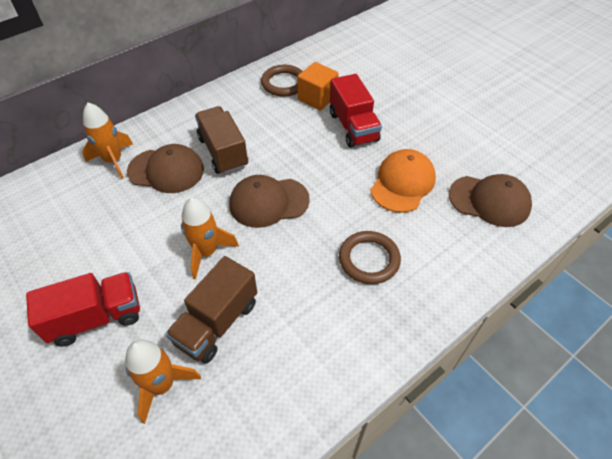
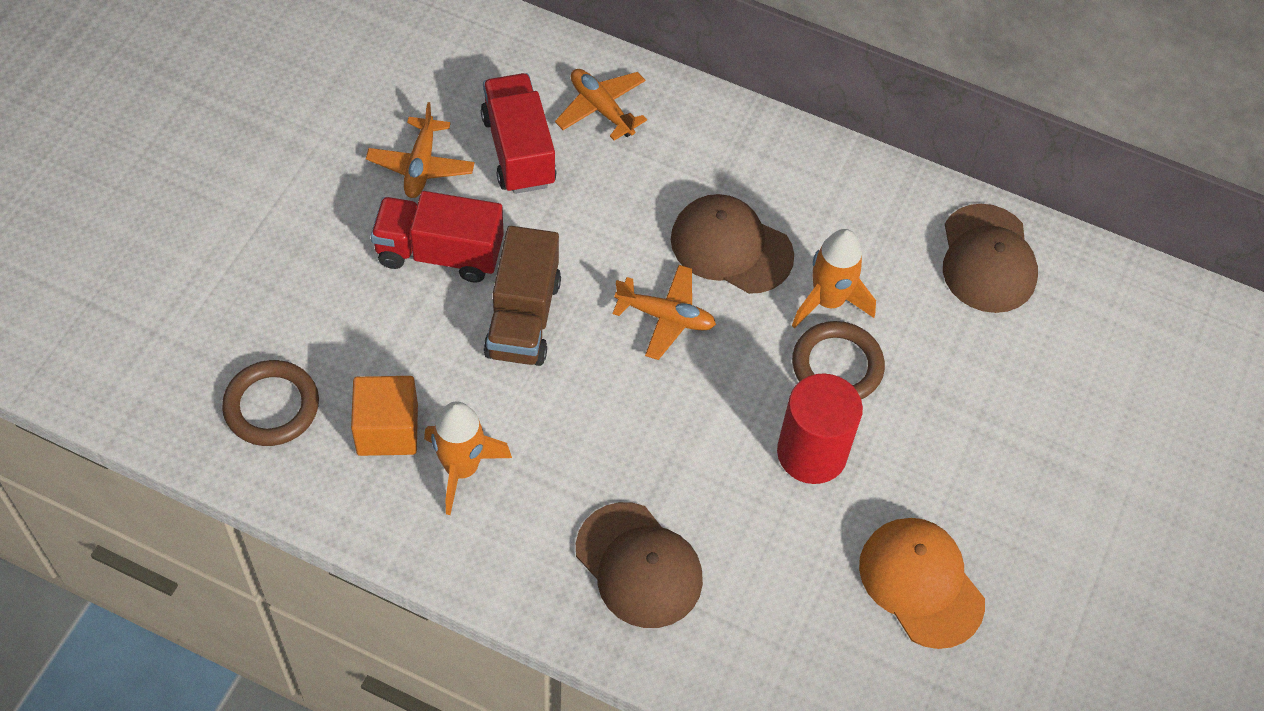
brown truck: [165,256,257,364] [195,106,248,174] = 2 -> [484,226,561,366] = 1
orange plane: none = 0 -> [366,102,475,198] [555,69,647,140] [613,265,716,360] = 3
orange rocket: [82,102,133,179] [125,340,201,424] [181,198,239,279] = 3 -> [424,402,512,515] [792,229,876,328] = 2
red cylinder: none = 0 -> [777,373,863,484] = 1

